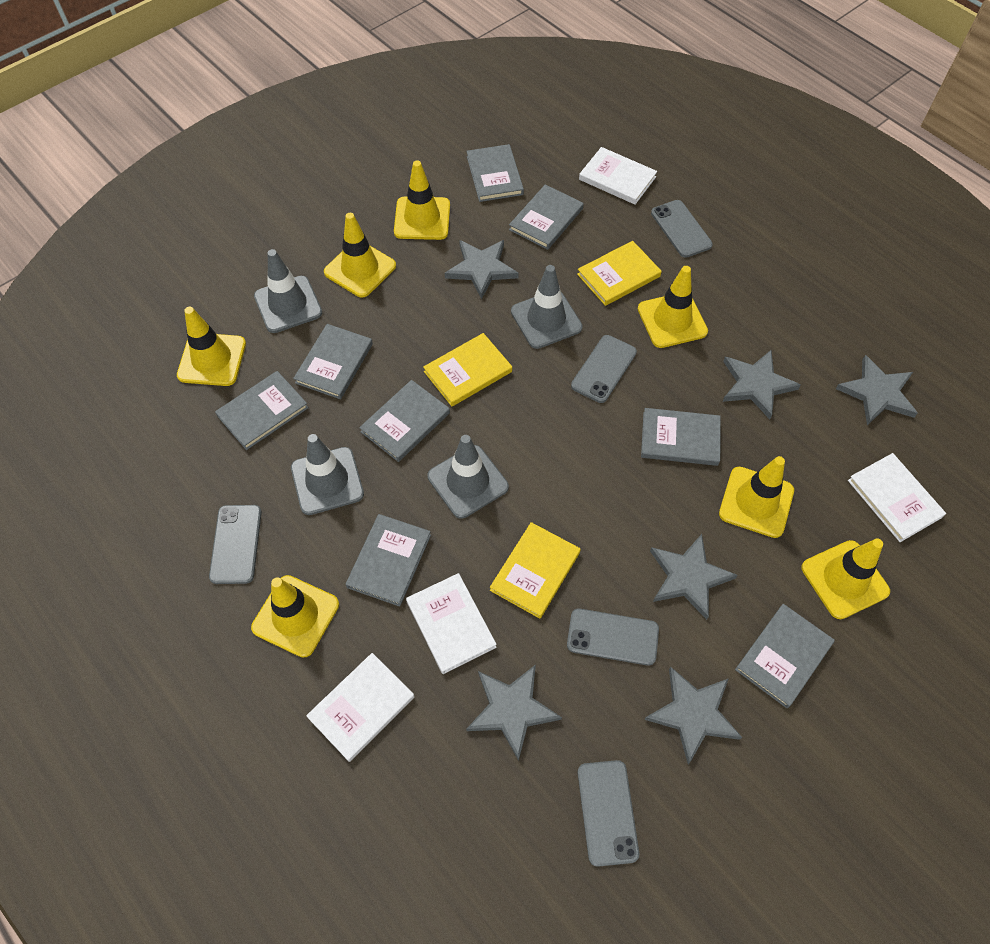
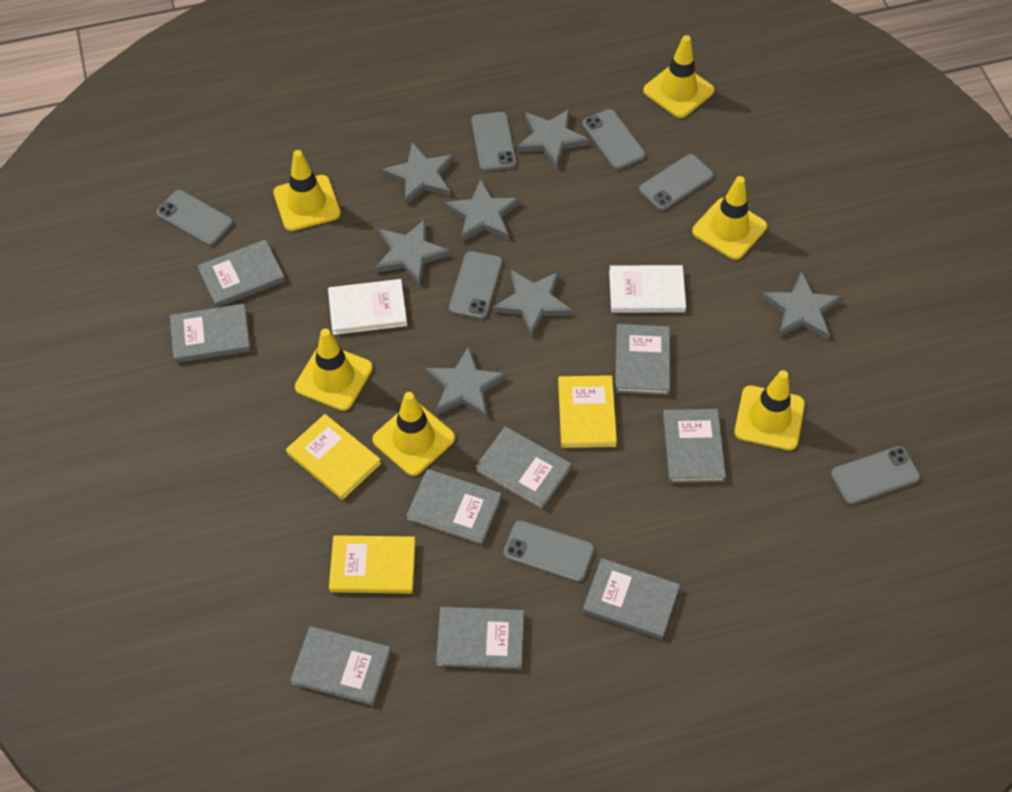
grey book: [215,371,309,450] [293,324,373,399] [346,514,431,607] [359,380,450,462] [466,144,524,202] [509,184,584,250] [641,408,721,466] [735,604,835,708] = 8 -> [170,304,251,363] [198,239,285,308] [290,626,391,706] [406,469,502,545] [436,607,524,669] [475,427,571,509] [583,558,680,639] [615,324,670,395] [663,409,726,483] = 9
grey phone: [209,505,262,584] [567,608,659,666] [571,335,637,403] [578,760,639,867] [651,200,713,258] = 5 -> [156,190,233,246] [449,251,503,319] [471,112,516,171] [504,520,594,582] [582,109,646,170] [639,154,714,211] [831,446,920,505] = 7
grey star: [445,240,519,299] [466,665,562,761] [644,667,742,764] [650,534,737,620] [723,350,801,419] [836,355,918,425] = 6 -> [375,219,451,286] [381,142,455,206] [425,346,507,418] [444,179,520,243] [493,270,573,338] [516,108,590,169] [762,271,842,340] = 7
grey traffic cone: [254,249,322,333] [291,434,364,515] [428,435,509,519] [511,265,583,349] = 4 -> none = 0
white book: [306,653,415,762] [406,573,497,674] [579,147,657,205] [848,453,946,542] = 4 -> [328,279,407,335] [609,265,686,313] = 2
yellow traffic cone: [177,307,246,386] [251,575,339,658] [324,213,396,297] [394,161,450,240] [638,266,708,348] [719,456,794,538] [802,539,890,619] = 7 -> [274,150,341,231] [295,329,373,411] [372,392,455,476] [643,35,714,118] [692,176,767,260] [734,370,805,450] = 6

